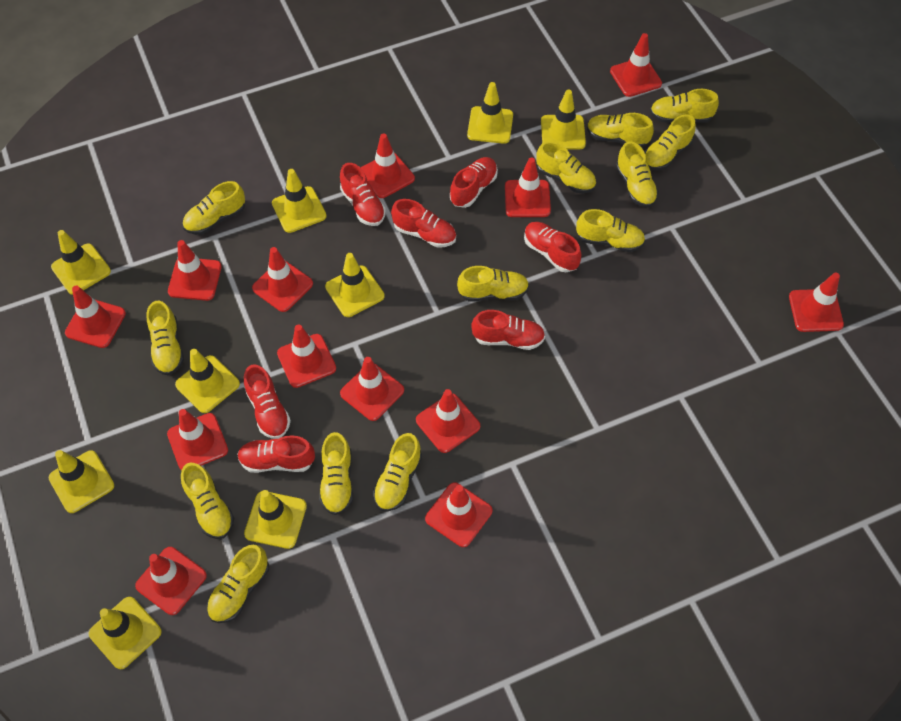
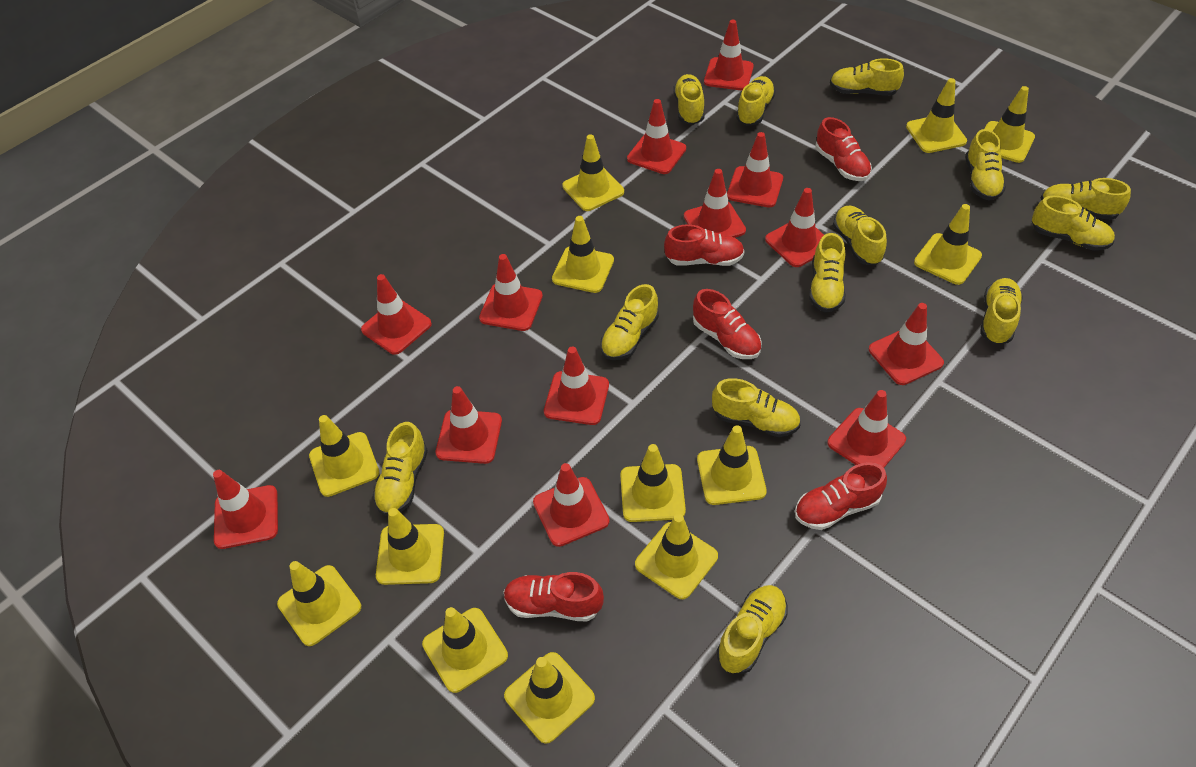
red shoe: [237,435,315,473] [244,364,291,439] [340,163,386,226] [391,199,456,248] [450,157,498,208] [471,310,545,350] [524,222,581,272] = 7 -> [504,572,604,622] [664,224,745,266] [693,289,762,359] [795,462,887,530] [816,117,872,181] = 5
yellow traffic cone: [49,450,114,513] [51,230,111,295] [89,597,162,669] [175,349,240,413] [244,490,307,549] [272,169,326,233] [325,253,384,317] [467,82,513,144] [541,90,586,150] = 9 -> [277,561,361,646] [309,415,379,497] [376,508,444,585] [422,607,508,693] [504,652,595,744] [552,216,614,293] [562,134,624,211] [620,444,686,522] [635,514,718,599] [697,425,767,505] [906,78,967,153] [914,204,982,285] [985,86,1035,163] = 13

